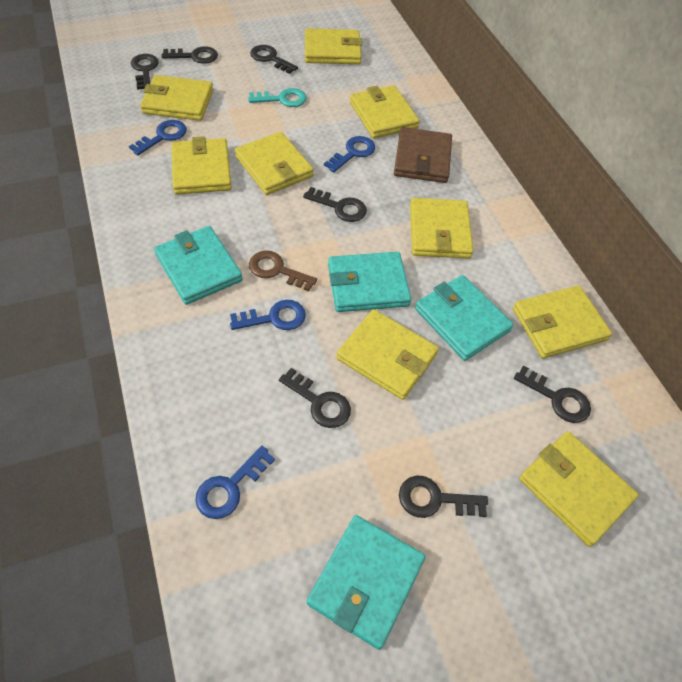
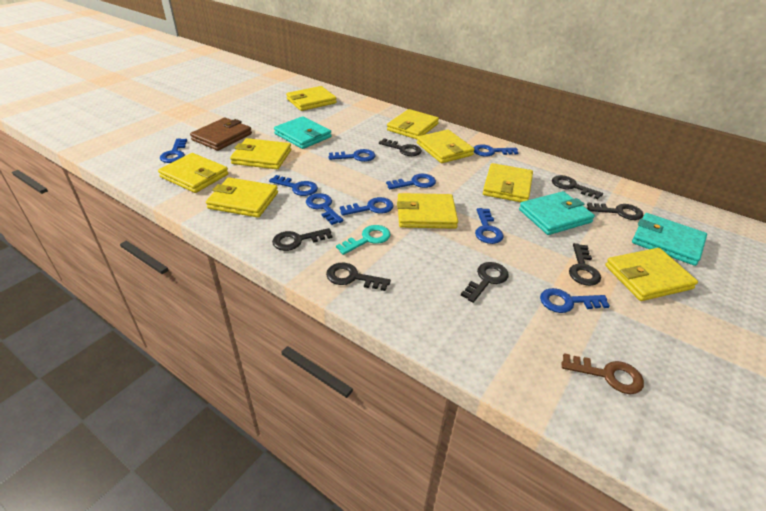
blue key: [129,120,187,155] [195,446,275,519] [230,300,306,330] [324,136,375,172] = 4 -> [160,139,187,163] [269,175,318,196] [306,193,343,225] [328,149,375,162] [340,197,394,216] [386,174,436,189] [473,144,519,156] [475,208,504,244] [540,288,610,313] = 9
turquoise wallet: [154,226,243,305] [307,515,426,650] [328,252,411,312] [415,275,514,361] = 4 -> [274,116,332,149] [519,191,595,235] [632,213,707,266] = 3

